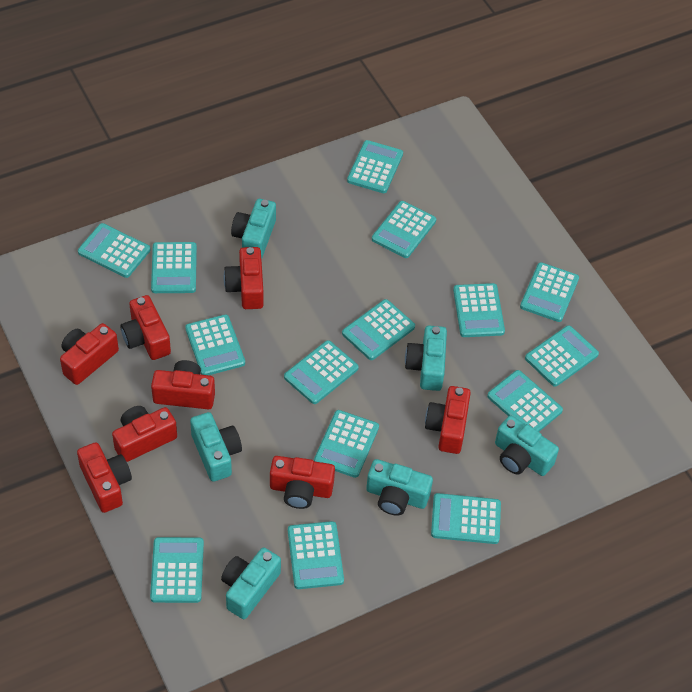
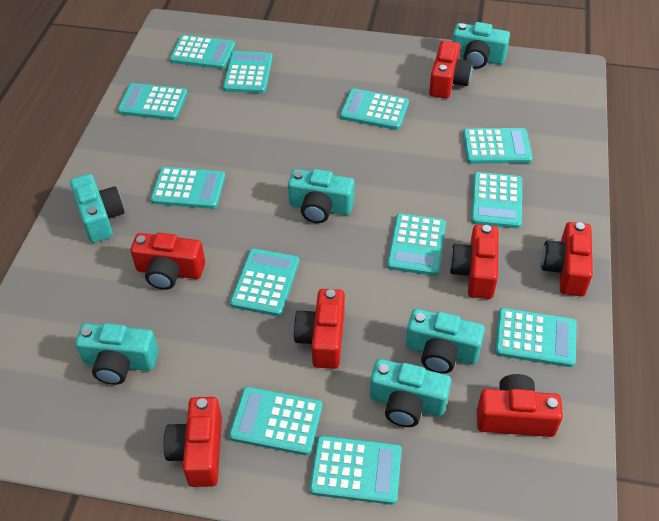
red camera: [60,323,119,385] [77,442,132,513] [112,406,177,462] [120,295,171,360] [151,360,215,409] [224,247,264,309] [270,456,335,509] [425,386,471,454] = 8 -> [130,233,205,290] [163,397,222,487] [293,289,345,369] [429,40,473,99] [450,225,499,299] [477,374,563,437] [541,222,593,296] = 7
turquoise calculator: [78,223,150,278] [150,537,204,603] [151,242,197,293] [185,315,245,375] [284,340,359,404] [288,521,344,589] [314,410,379,478] [342,299,415,360] [347,140,403,193] [372,201,436,258] [431,493,501,544] [453,283,505,337] [487,370,563,432] [520,262,579,322] [525,325,599,387] = 15 -> [118,83,188,120] [151,167,225,209] [170,35,235,69] [223,51,273,93] [229,387,322,455] [230,249,299,316] [310,436,402,505] [340,88,409,130] [387,213,446,276] [463,128,533,164] [471,172,522,228] [495,308,576,367] = 12

